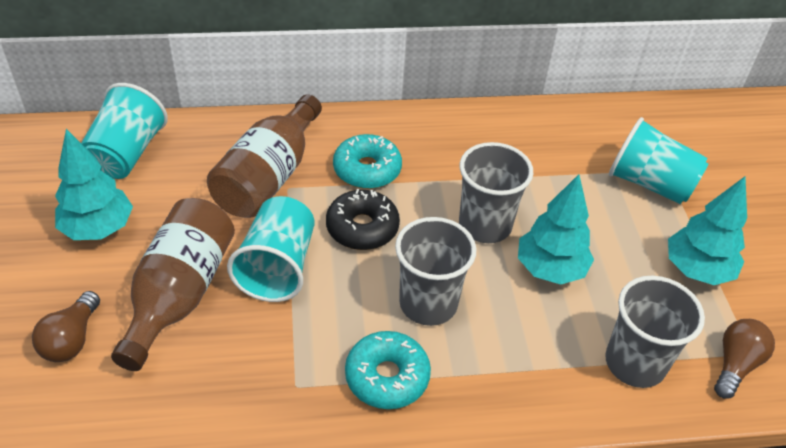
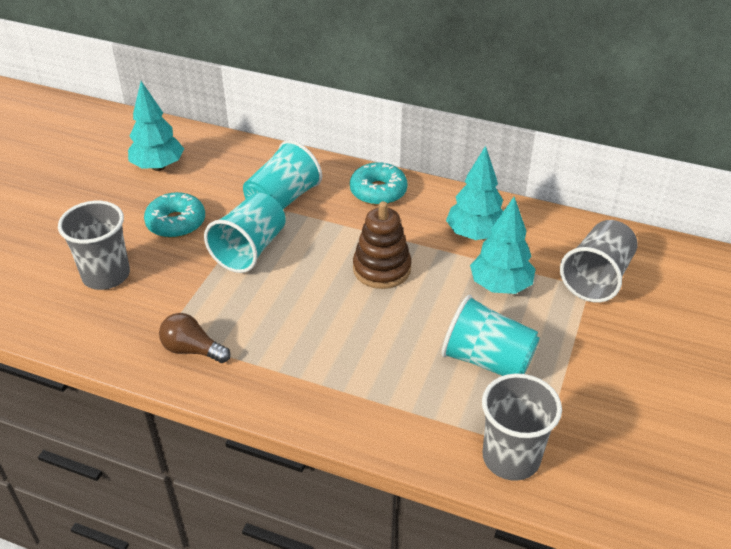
black donut: [326,189,400,250] = 1 -> none = 0
brown bottle: [111,198,235,371] [207,94,322,218] = 2 -> none = 0
brown light bulb: [32,291,100,362] [714,319,775,399] = 2 -> [159,313,231,363] = 1
brown stacking toy: none = 0 -> [353,201,412,289] = 1

